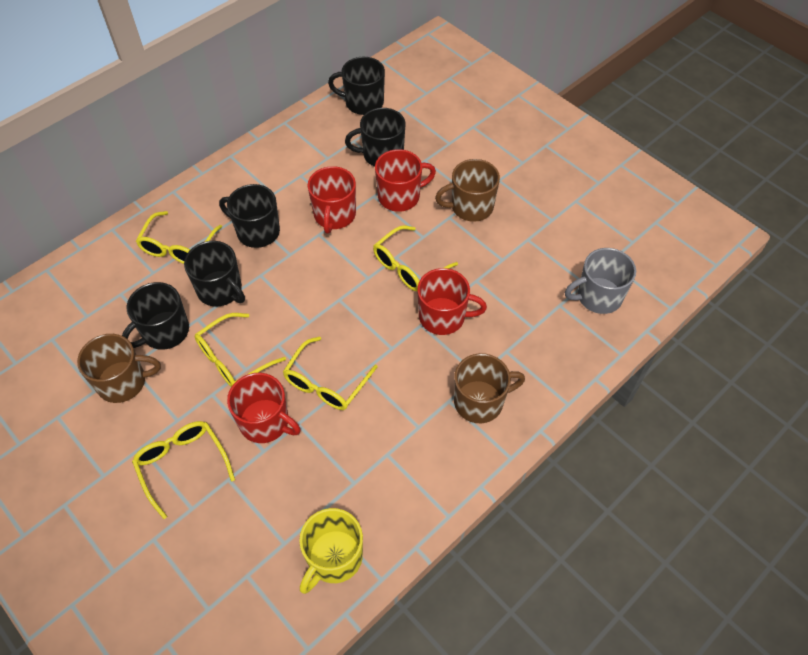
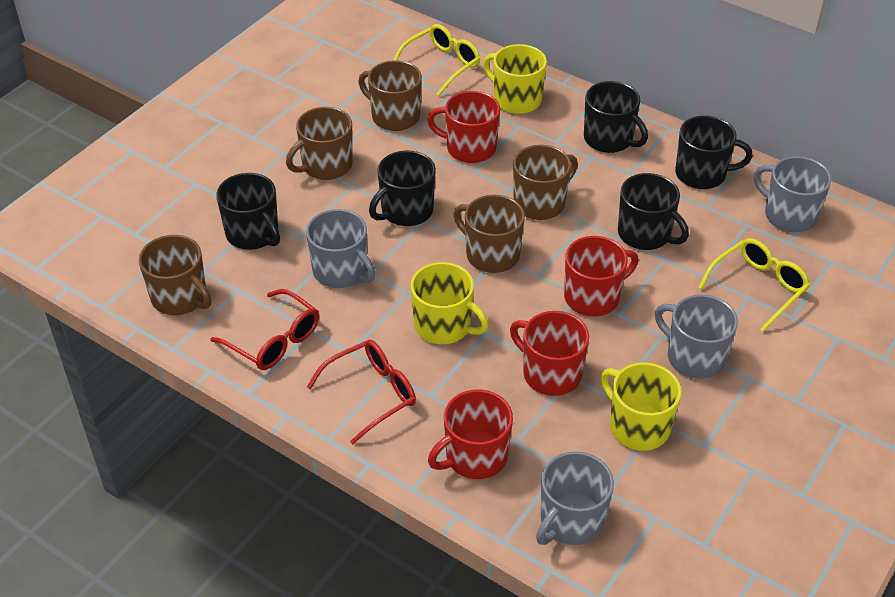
brown mug: [77,334,161,403] [435,159,500,222] [454,353,525,423] = 3 -> [139,235,211,315] [286,107,353,180] [358,60,422,131] [454,195,525,273] [513,145,578,220] = 5
grey mug: [565,248,636,314] = 1 -> [306,209,375,288] [536,451,614,545] [655,295,738,379] [754,156,831,232] = 4
red glasses: none = 0 -> [210,289,319,370] [307,340,416,444] = 2
yellow glasses: [132,421,235,519] [136,211,222,264] [195,313,286,387] [283,336,378,410] [373,225,458,291] = 5 -> [394,24,480,95] [698,238,810,332] = 2
yellow mug: [299,508,363,594] = 1 -> [411,262,489,344] [483,44,547,114] [600,362,681,451] = 3

